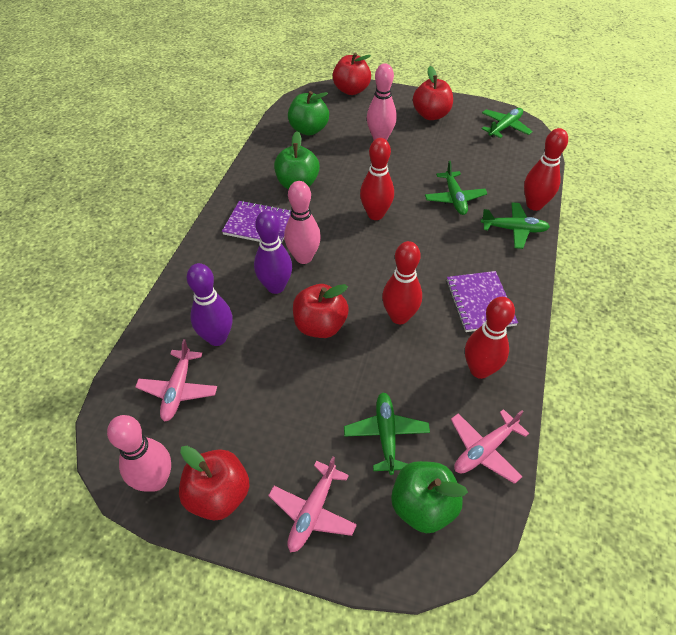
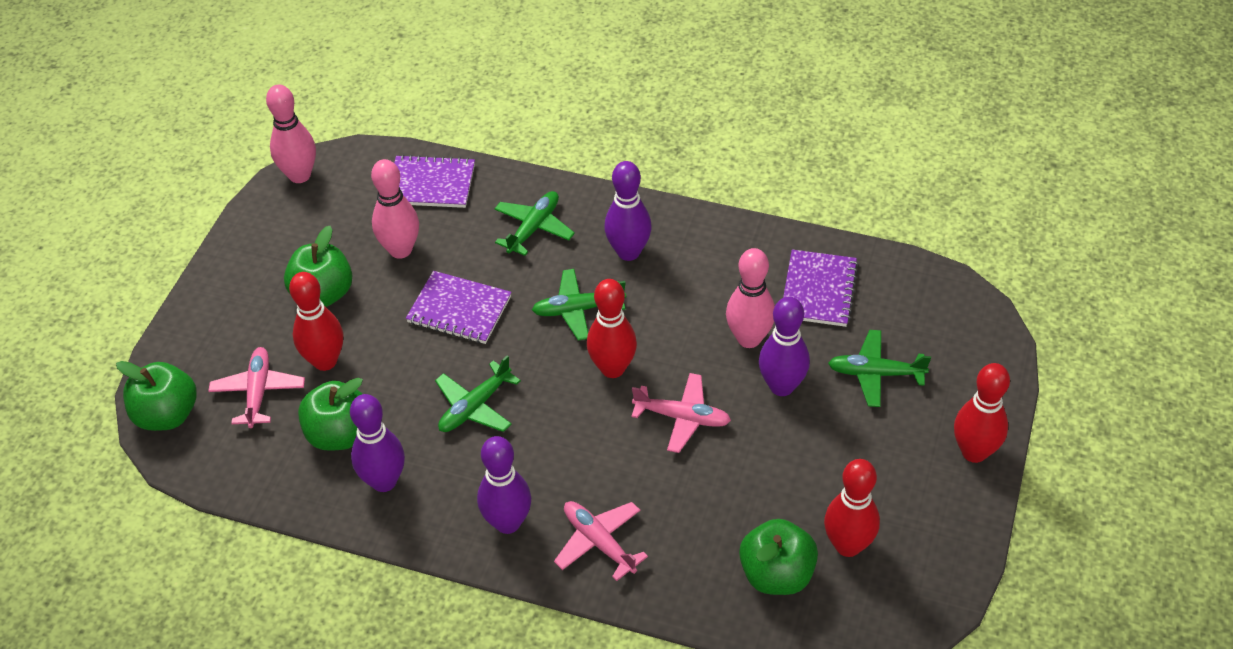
green apple: [274,131,320,189] [288,91,329,135] [391,461,468,533] = 3 -> [116,361,197,431] [284,226,352,307] [298,377,363,451] [739,519,818,595] = 4
purple bowling pin: [187,263,233,346] [254,211,292,294] = 2 -> [350,394,405,492] [477,436,531,534] [604,161,652,261] [759,297,810,396] = 4
purple notebook: [222,200,291,243] [446,271,518,332] = 2 -> [394,155,475,208] [406,271,512,344] [783,249,858,327] = 3
red apple: [179,446,250,520] [293,284,349,338] [333,52,371,95] [413,66,453,120] = 4 -> none = 0

